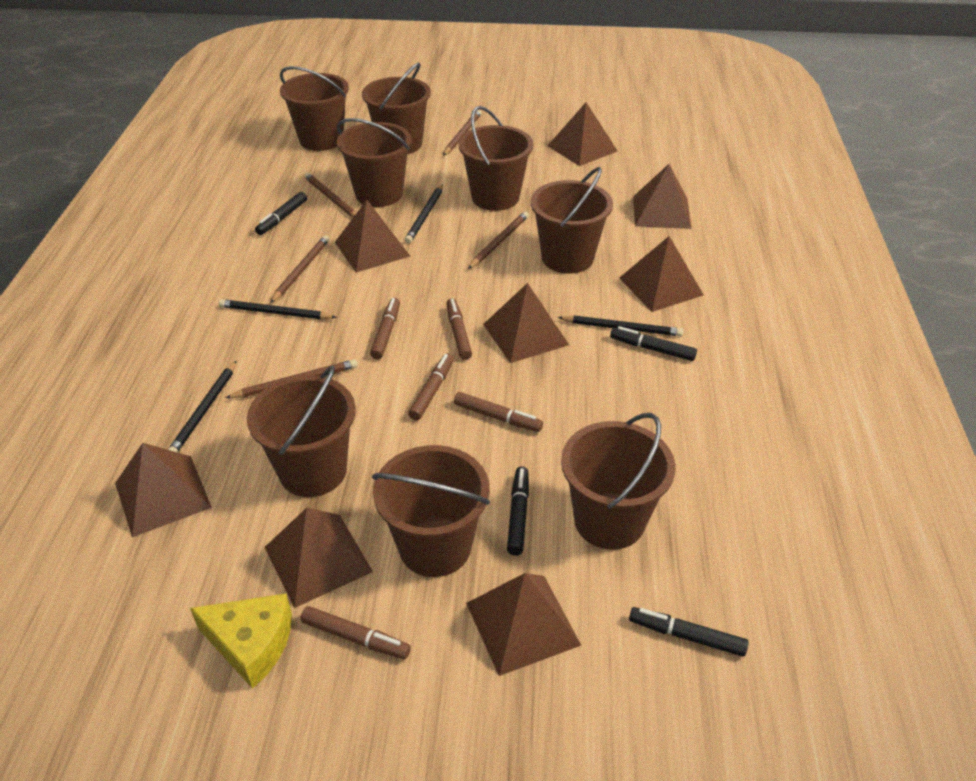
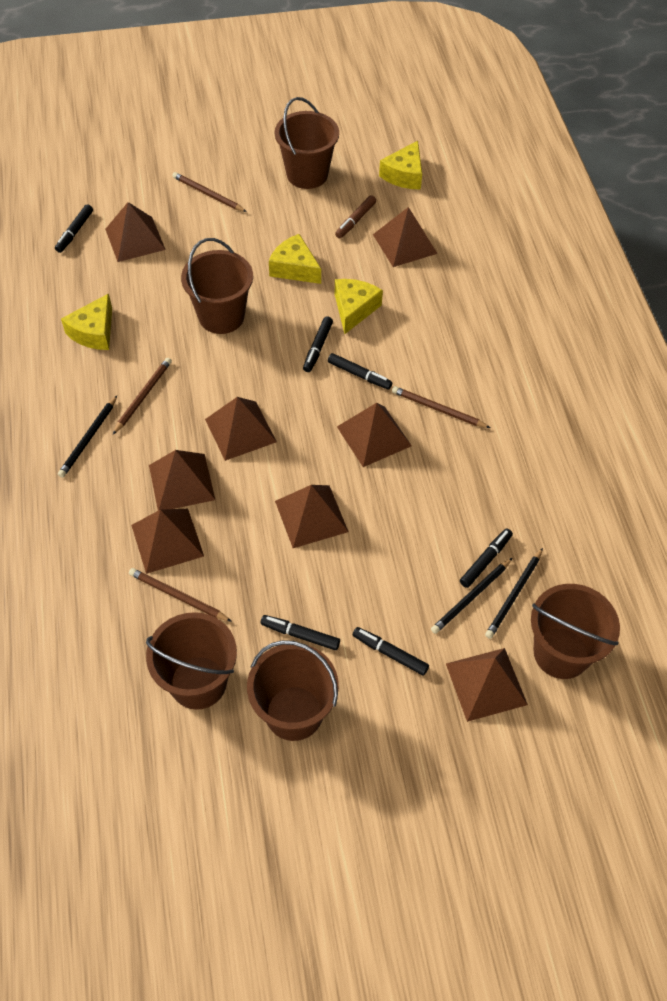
black marker: [255,192,307,235] [507,467,529,556] [610,326,697,361] [629,607,749,657] = 4 -> [55,205,93,253] [260,615,340,650] [303,317,333,372] [328,353,392,390] [353,627,429,676] [460,528,513,588] = 6
black pencil: [168,360,237,452] [219,299,337,319] [405,184,443,243] [557,315,684,337] = 4 -> [58,396,117,478] [431,558,512,634] [485,548,543,639] = 3
brown bucket: [247,365,356,497] [280,66,349,151] [337,118,412,207] [362,62,431,154] [372,445,490,577] [458,106,533,211] [531,167,613,274] [561,413,675,550] = 8 -> [146,612,237,709] [181,238,253,334] [247,640,339,741] [275,97,339,189] [531,584,620,679] = 5
brown marker: [300,606,411,659] [370,298,400,359] [408,353,454,420] [446,298,472,360] [454,392,543,432] = 5 -> [335,195,376,239] = 1
brown pencil: [225,359,358,398] [270,235,329,303] [304,173,357,217] [443,110,482,156] [468,212,529,269] = 5 -> [113,358,172,434] [129,568,232,622] [172,172,247,212] [392,386,490,428] = 4
yellow cheese: [190,593,292,689] = 1 -> [61,293,112,350] [269,234,321,284] [335,279,383,334] [379,141,422,190] = 4

